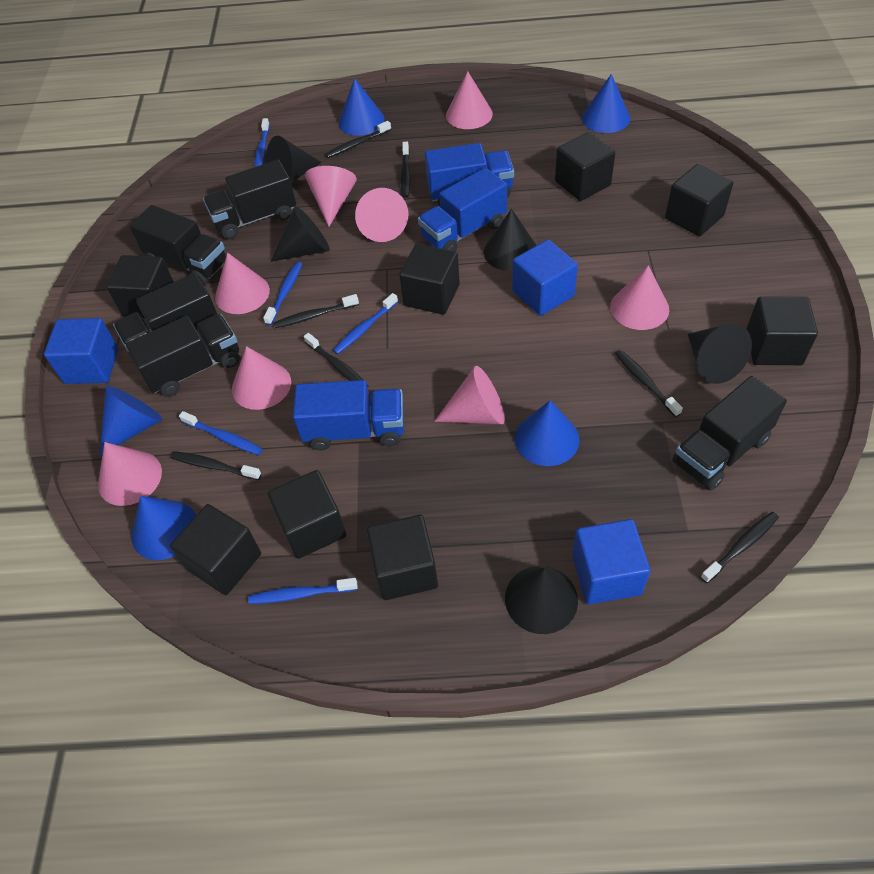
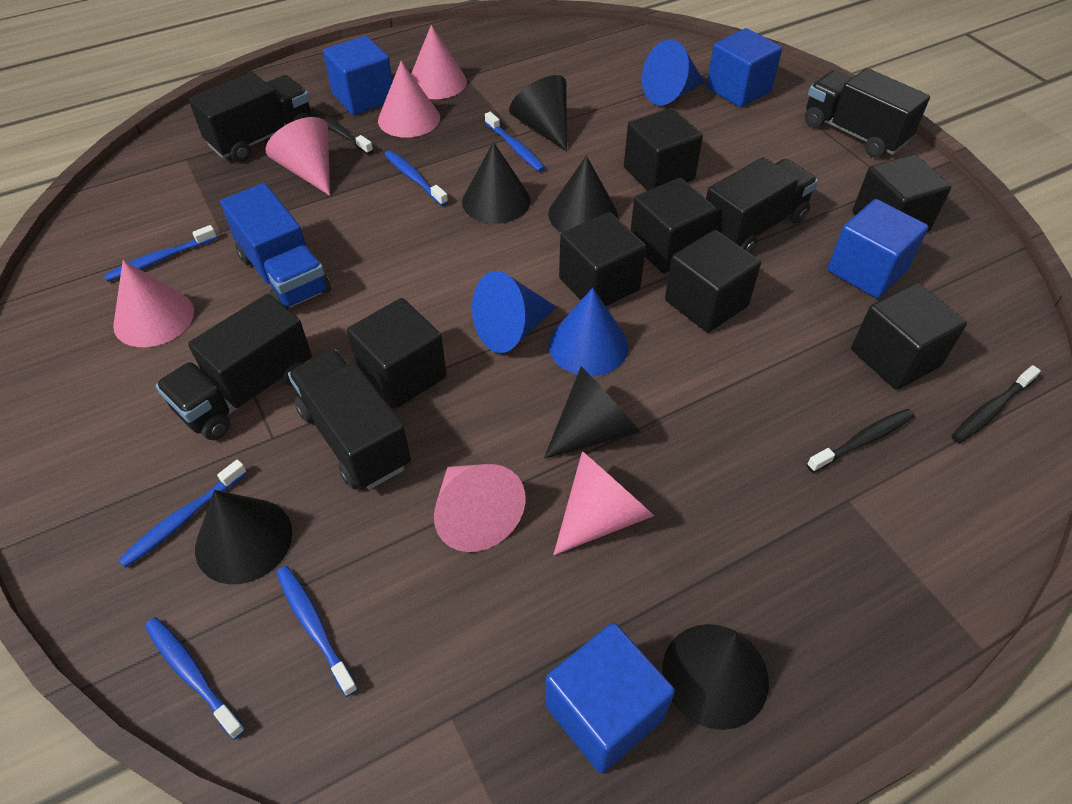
black cone: [266,136,322,183] [271,206,330,262] [484,209,537,271] [505,566,578,634] [688,324,752,384] = 5 -> [195,490,292,584] [462,142,531,224] [509,75,567,151] [544,366,641,459] [548,155,618,233] [662,624,769,730] = 6
black cube: [106,255,174,318] [170,504,261,595] [268,470,346,559] [367,515,438,600] [399,244,460,315] [555,132,615,201] [665,164,733,236] [747,297,818,365] = 8 -> [347,298,447,409] [559,212,646,306] [624,108,703,191] [630,178,717,273] [665,230,761,333] [851,283,967,390] [852,154,951,232] = 7
black toothbrush: [170,451,261,480] [274,294,359,328] [304,333,369,386] [326,121,391,158] [401,142,411,198] [615,350,683,417] [700,512,779,583] = 7 -> [310,109,373,155] [807,409,914,473] [952,365,1041,443] = 3
blue cone: [100,386,163,455] [131,496,196,560] [338,78,385,136] [515,400,579,466] [582,74,630,133] = 5 -> [472,271,556,353] [548,288,628,376] [642,39,704,105] = 3
blue cube: [44,318,119,384] [512,239,578,316] [572,519,650,604] = 3 -> [323,36,393,115] [545,623,675,774] [706,28,782,107] [827,199,928,298] = 4
blue toothbrush: [179,411,262,455] [248,578,358,604] [254,118,270,167] [263,262,302,325] [333,293,398,354] = 5 -> [104,225,217,282] [118,460,247,568] [145,617,245,740] [276,566,358,697] [384,150,448,206] [485,112,545,172] = 6
blue truck: [293,380,404,450] [418,168,507,252] [425,143,514,205] = 3 -> [220,183,331,309] = 1
pink cone: [98,442,162,506] [215,253,270,314] [232,346,291,410] [305,166,357,227] [355,188,408,242] [434,366,505,424] [446,71,493,129] [610,265,669,330] = 8 -> [113,260,194,347] [266,117,330,196] [378,61,440,138] [411,25,467,99] [434,464,525,552] [553,451,654,555] = 6

